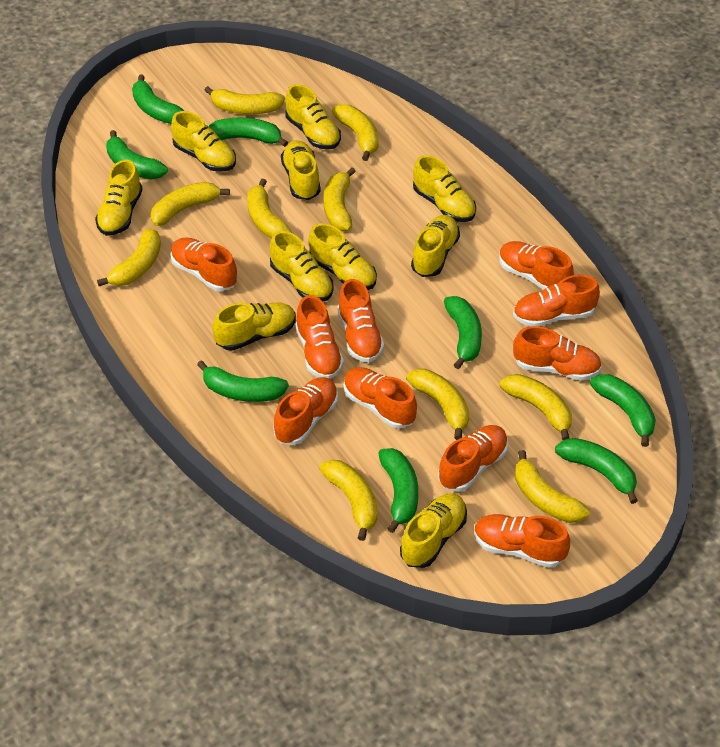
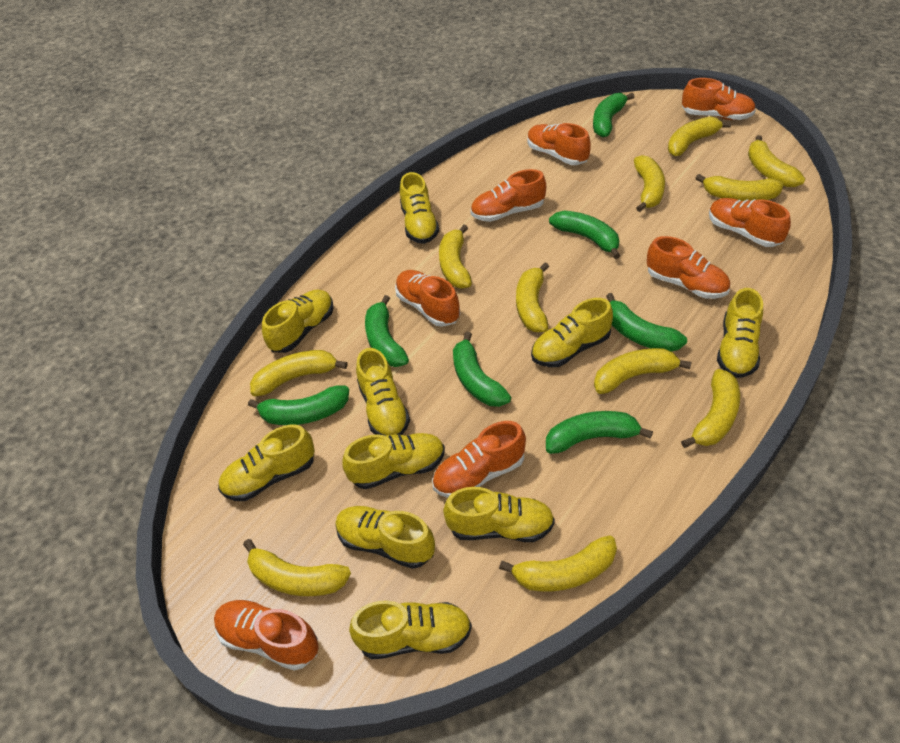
green banana: [106,130,168,179] [132,74,184,124] [197,360,289,402] [209,118,288,147] [378,448,418,533] [444,296,482,369] [555,438,638,504] [590,374,656,447] = 8 -> [248,386,349,425] [365,295,409,367] [453,332,511,407] [546,411,653,454] [549,210,620,259] [593,93,634,137] [606,293,687,351] = 7
orange shoe: [170,237,237,291] [274,377,338,445] [295,295,344,379] [337,279,384,363] [344,367,417,429] [438,425,508,492] [474,514,570,568] [499,241,574,290] [513,275,600,326] [513,326,602,381] = 10 -> [214,599,319,671] [395,270,460,327] [432,421,526,498] [471,169,546,222] [528,123,591,165] [647,236,730,299] [682,78,756,120] [709,198,791,247] = 8
yellow banana: [97,228,161,286] [151,182,230,226] [204,86,285,114] [247,179,292,239] [319,460,377,541] [323,167,356,231] [332,104,379,161] [406,369,469,440] [499,374,572,440] [515,450,590,523] = 10 -> [243,539,351,596] [250,350,347,396] [439,224,472,289] [499,535,617,591] [516,263,549,332] [594,348,692,394] [634,155,665,212] [668,116,731,156] [681,369,740,448] [696,174,784,201] [748,135,805,187] = 11

